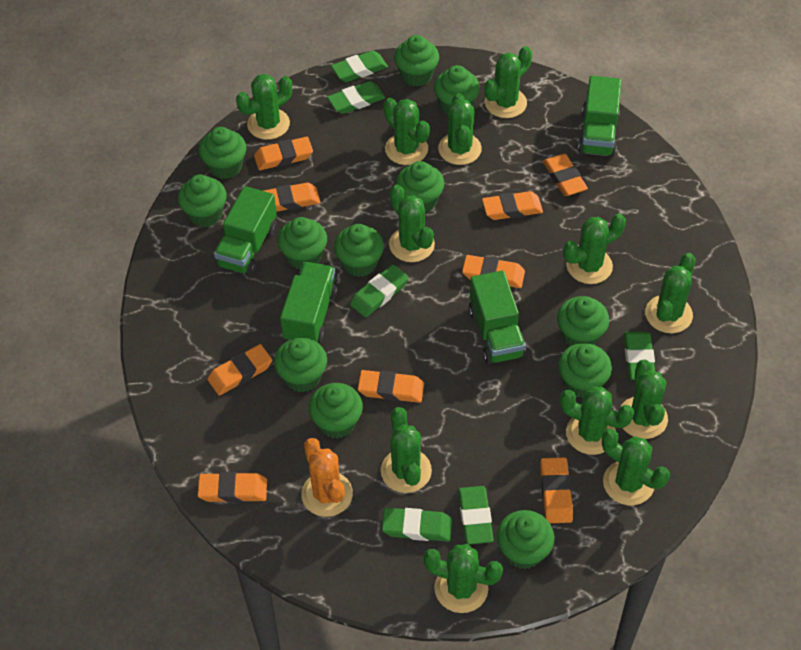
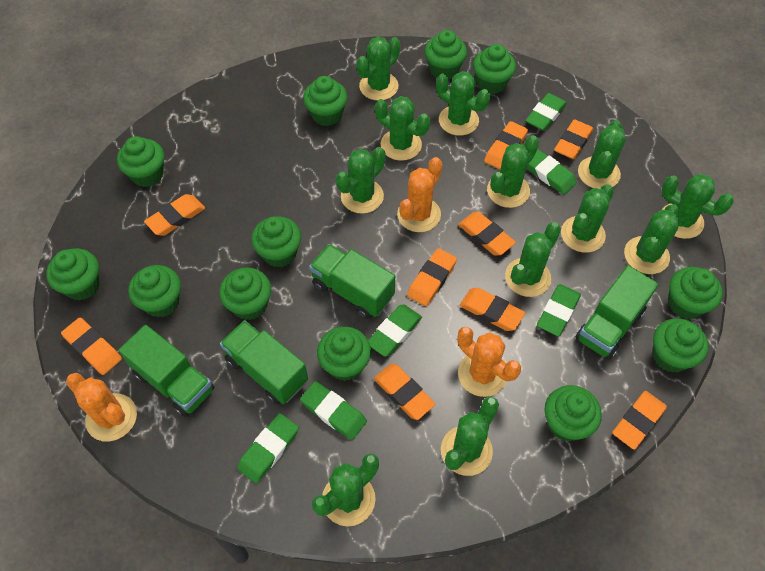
orange cactus: [301,438,353,517] = 1 -> [66,373,137,441] [397,157,442,232] [457,327,521,397] = 3

